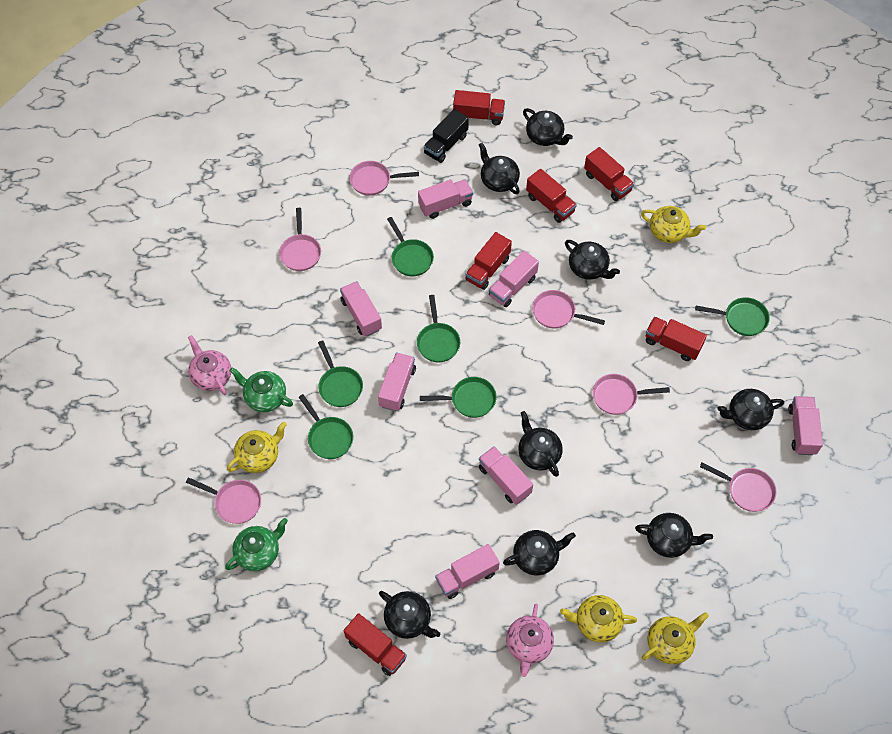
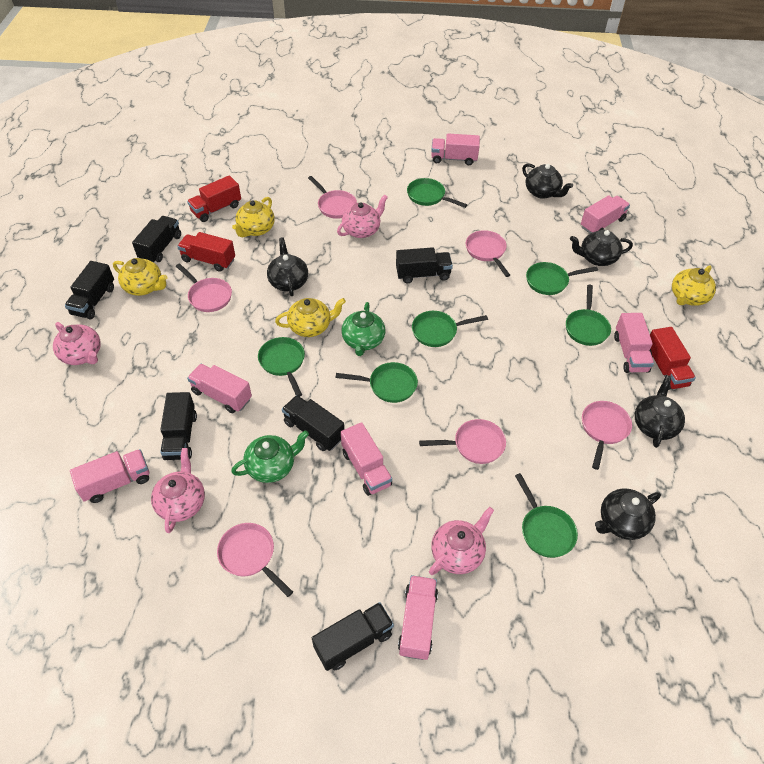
black teapot: [379,591,440,639] [479,143,520,194] [503,530,576,575] [518,411,563,477] [523,108,573,146] [565,240,620,280] [635,513,713,558] [717,389,784,430] = 8 -> [267,237,308,296] [522,163,573,199] [570,230,633,266] [595,488,661,540] [635,375,685,448] = 5
black truck: [424,109,469,163] = 1 -> [65,261,114,320] [132,216,181,262] [160,392,197,460] [282,395,344,451] [312,602,394,671] [396,247,453,283] = 6
green pan: [299,394,353,459] [318,340,363,407] [387,217,434,276] [417,295,460,362] [420,377,496,418] [695,297,770,336] = 6 -> [258,337,305,397] [336,362,418,403] [407,178,467,208] [412,311,488,347] [515,473,578,558] [526,262,598,295] [566,285,611,346] = 7
pink teapot: [188,335,231,395] [506,604,554,677] = 2 -> [53,322,101,365] [151,448,205,533] [337,195,388,238] [429,507,494,575] = 4
red truck: [344,613,407,676] [453,90,505,125] [465,232,512,290] [526,169,577,223] [584,147,634,201] [646,317,707,361] = 6 -> [177,232,235,272] [187,175,241,222] [649,327,696,390] = 3

